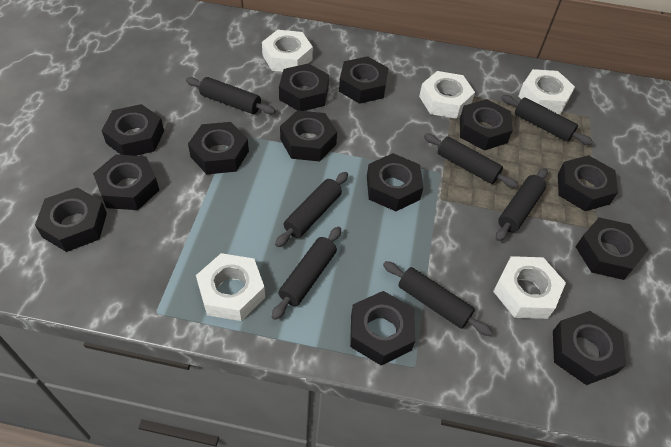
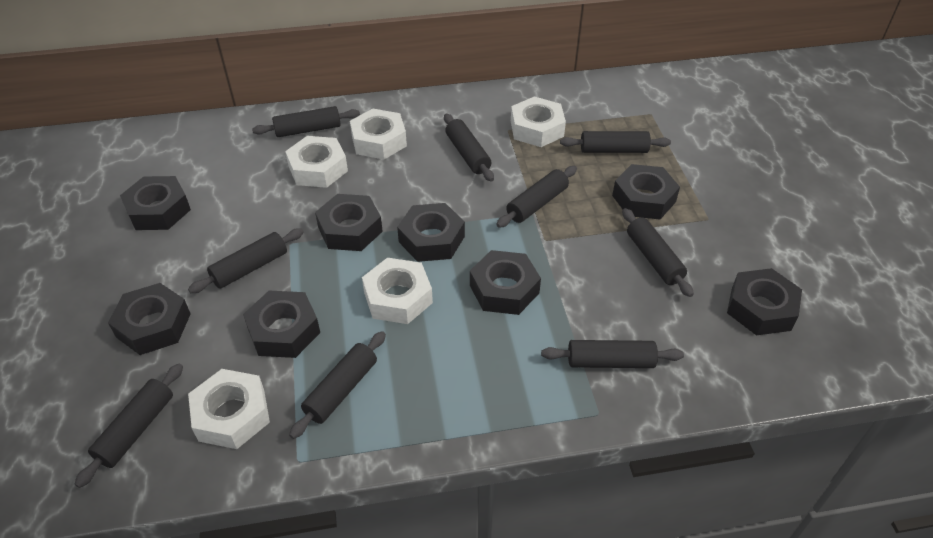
black nut: [35,187,107,252] [93,154,159,210] [101,104,164,156] [188,122,249,174] [279,63,329,111] [280,110,337,161] [339,56,388,104] [350,291,416,366] [367,153,424,211] [460,99,513,150] [553,311,627,385] [558,155,618,211] [576,217,648,280] = 13 -> [108,283,191,355] [120,176,191,230] [243,291,320,358] [315,194,383,251] [397,203,465,262] [470,250,541,315] [612,164,680,219] [727,268,802,335] = 8
black rolling pin: [186,77,276,114] [272,226,341,320] [275,172,348,247] [383,261,492,336] [424,133,518,188] [496,168,548,241] [501,95,593,145] = 7 -> [74,364,183,488] [188,228,304,293] [252,106,360,137] [289,331,386,439] [444,114,494,182] [496,166,577,228] [541,340,684,368] [560,131,671,153] [622,208,694,297] = 9

